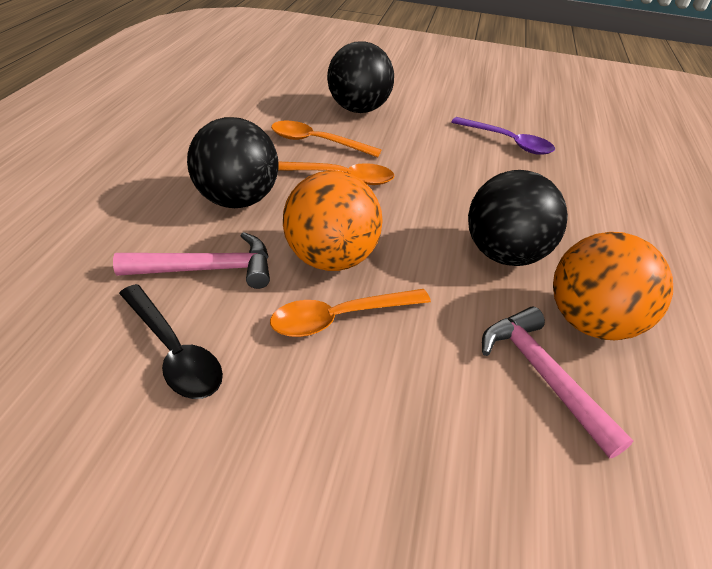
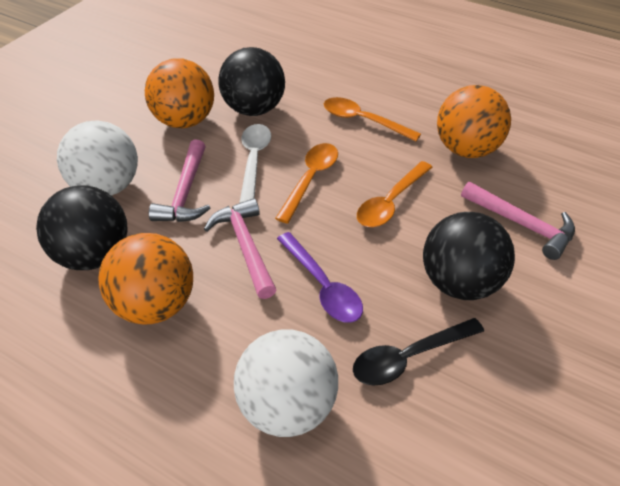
orange ball: [283,170,383,271] [553,232,673,340] = 2 -> [98,233,193,325] [145,59,214,128] [437,85,511,158] = 3
pink hammer: [113,232,270,289] [482,306,634,458] = 2 -> [149,139,210,222] [204,198,277,299] [461,182,575,260] = 3
white ball: none = 0 -> [57,120,138,196] [234,329,338,437] = 2
white spoon: none = 0 -> [239,124,271,203] = 1

